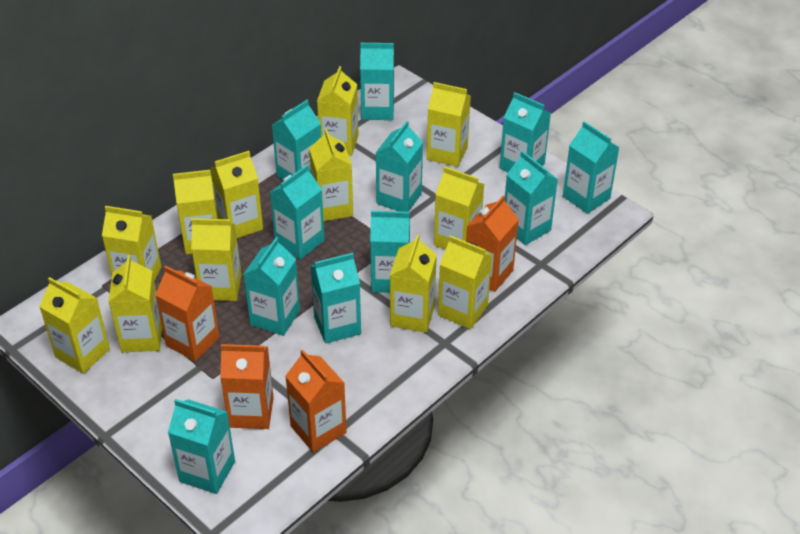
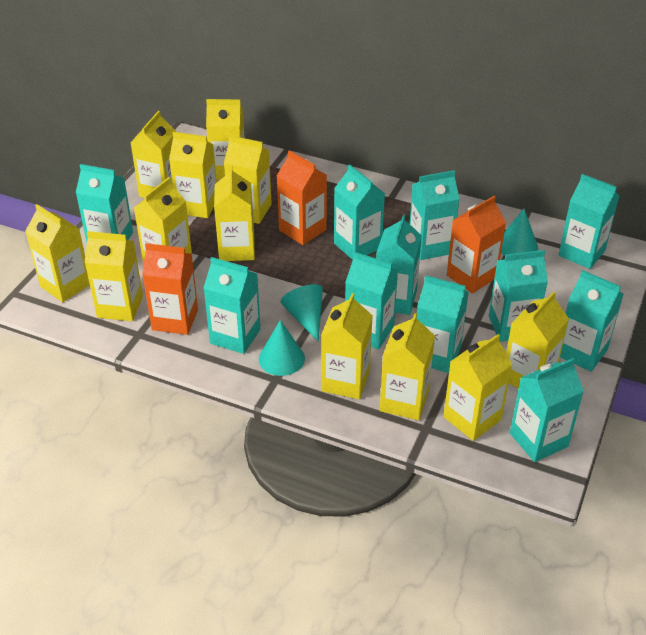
orange carton: [155,266,219,362] [220,344,274,429] [285,349,347,453] [466,195,519,292] = 4 -> [142,243,198,335] [277,150,327,245] [447,196,506,293] = 3
turquoise cone: none = 0 -> [259,320,305,376] [280,284,323,342] [501,209,538,256] = 3

